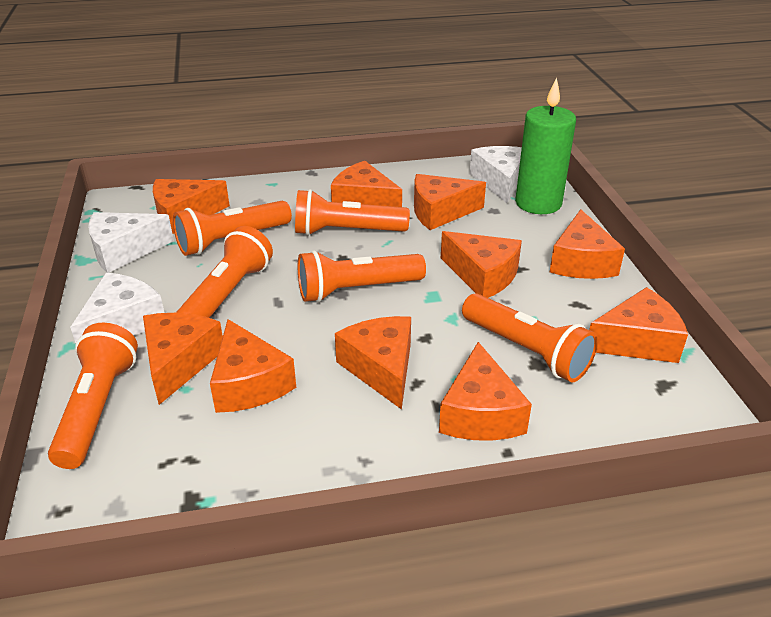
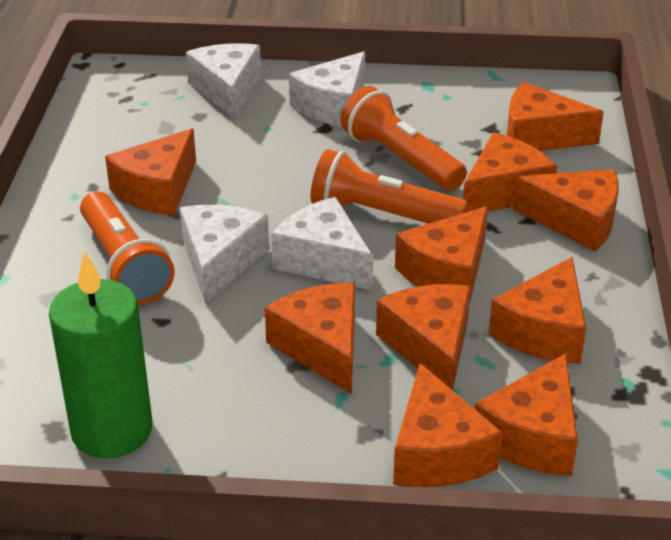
orange flashlight: [48,323,138,469] [173,201,292,256] [176,226,273,318] [295,189,410,236] [298,251,426,302] [462,293,598,382] = 6 -> [80,192,174,304] [310,149,468,224] [340,86,467,191] = 3
white cheese: [70,273,165,343] [88,212,174,273] [470,146,522,203] = 3 -> [180,205,269,304] [186,43,261,120] [271,197,373,290] [289,52,365,126] = 4

